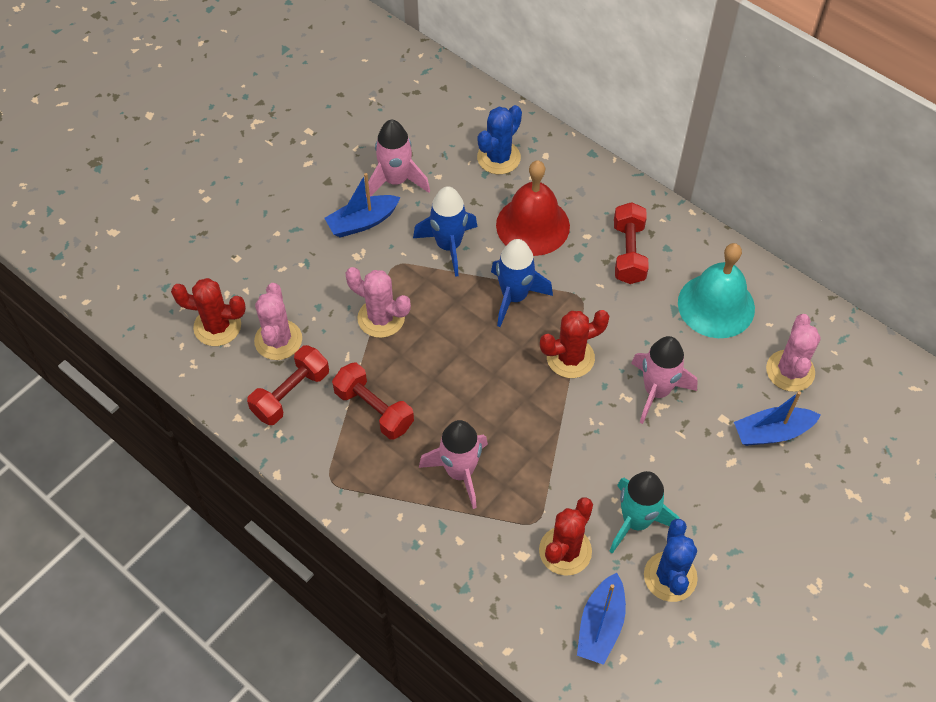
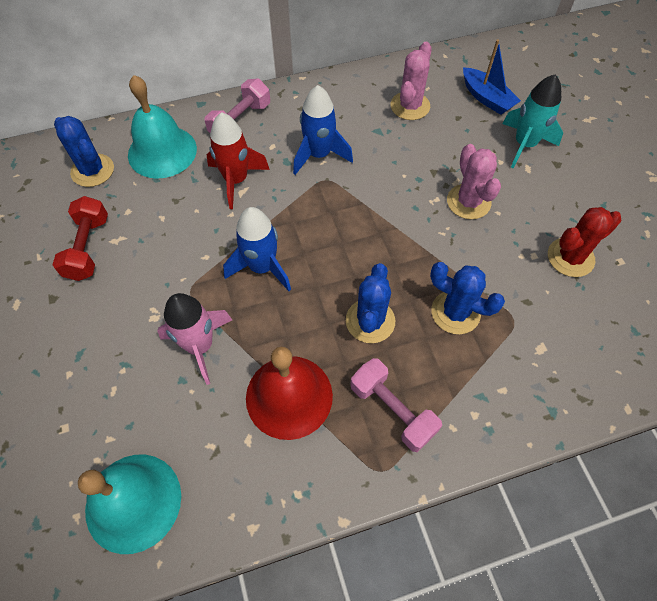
blue boat: [324,173,401,238] [577,573,626,665] [734,391,821,446] = 3 -> [463,40,521,115] = 1
blue cactus: [477,105,522,174] [644,519,698,602] = 2 -> [54,116,114,187] [346,263,395,343] [430,262,505,334] = 3
pink cactus: [254,283,302,360] [346,267,411,338] [766,314,821,392] = 3 -> [390,42,432,120] [447,144,501,219] = 2
pink dumbbell: none = 0 -> [205,79,270,133] [351,358,442,452] = 2
pink rocket: [366,120,430,197] [419,420,488,509] [631,336,698,424] = 3 -> [157,293,232,385] = 1
red cactus: [171,278,246,346] [539,497,593,576] [540,310,609,378] = 3 -> [548,207,621,277] = 1
red dumbbell: [247,345,329,425] [332,363,414,440] [614,202,649,284] = 3 -> [53,196,108,281] = 1
red rocket: none = 0 -> [207,112,270,209] = 1
turquoise bell: [678,243,755,338] = 1 -> [78,455,181,554] [128,75,197,179] = 2

